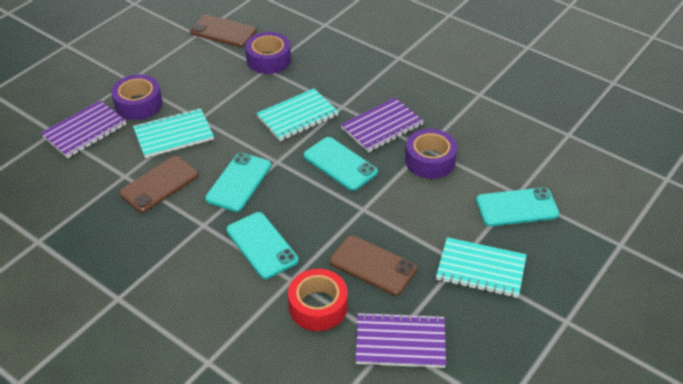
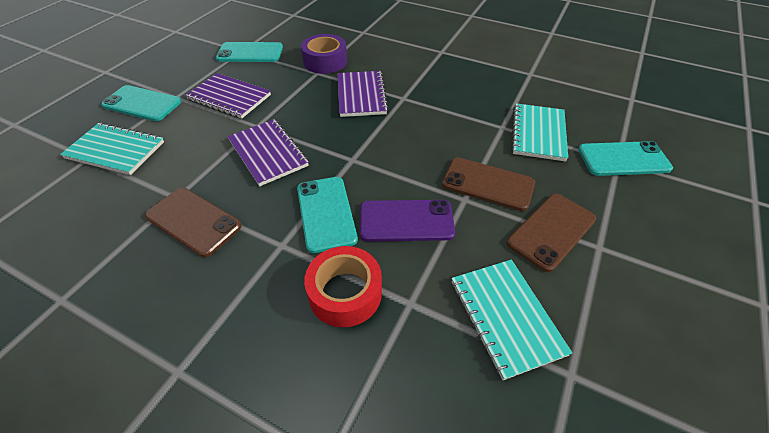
purple phone: none = 0 -> [360,200,455,242] = 1
purple tape: [111,75,162,120] [245,32,291,74] [405,129,457,179] = 3 -> [301,34,347,74] = 1

